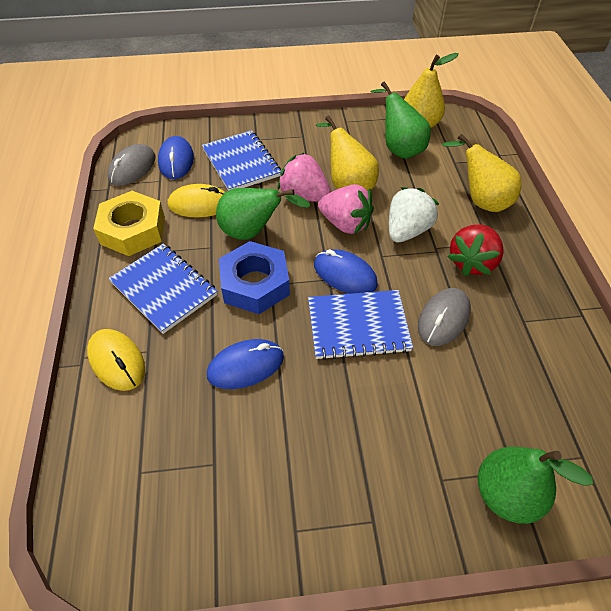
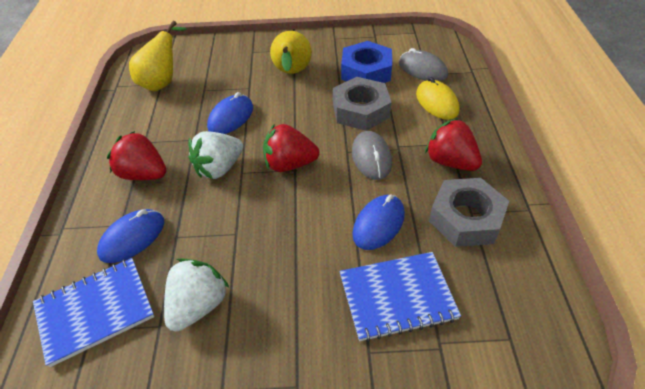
blue notebook: [108,244,217,334] [202,130,281,191] [308,290,413,360] = 3 -> [33,258,154,367] [340,252,461,342] = 2
green pear: [216,188,311,240] [370,81,431,159] [478,447,593,524] = 3 -> none = 0
grey nut: none = 0 -> [333,77,392,131] [429,178,509,247] = 2
pink strawberry: [278,153,331,202] [318,184,374,234] = 2 -> none = 0
red strawberry: [448,225,504,276] = 1 -> [107,131,166,180] [263,124,319,172] [425,118,482,171] = 3
white strawberry: [389,187,439,243] = 1 -> [164,258,229,331] [188,131,243,179] = 2
yellow mouse: [87,329,145,391] [168,184,225,217] = 2 -> [416,77,460,120] = 1
yellow nut: [93,191,165,256] = 1 -> none = 0
yellow pear: [316,115,379,191] [404,53,459,128] [442,134,522,212] = 3 -> [129,21,187,92] [270,31,312,74] = 2

